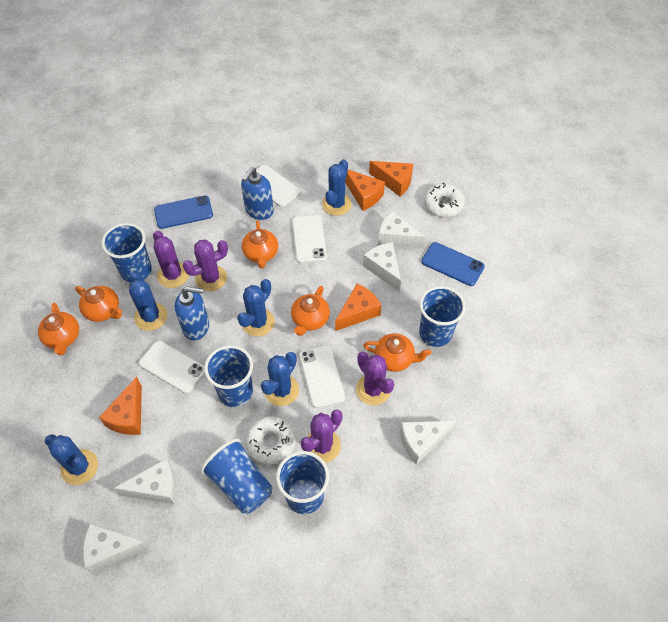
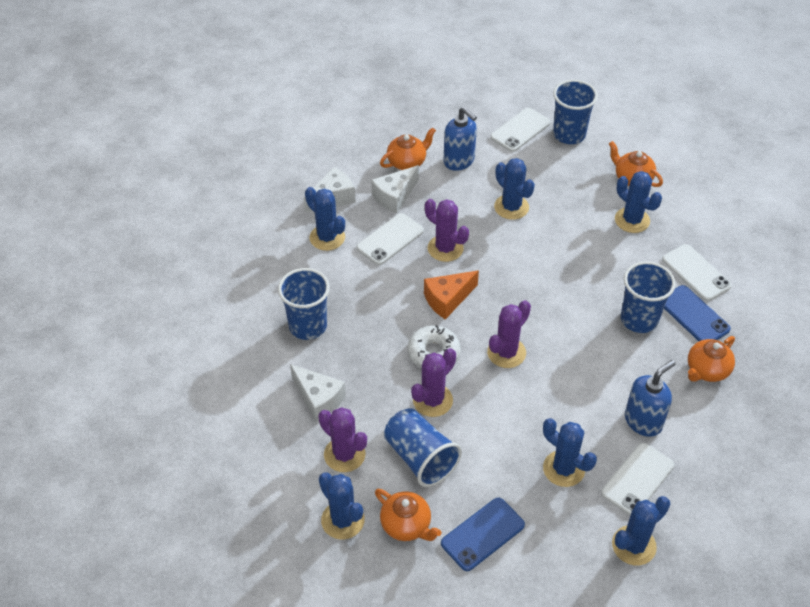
blue cactus: [45,434,98,485] [129,272,167,331] [237,279,275,337] [261,352,299,406] [322,159,352,216] = 5 -> [305,187,345,251] [319,473,365,539] [494,158,535,220] [543,418,597,487] [612,496,670,565] [615,171,662,233] = 6
blue cup: [101,223,152,282] [201,438,273,514] [204,345,253,407] [276,451,329,514] [419,286,466,347] = 5 -> [278,268,330,340] [384,408,462,487] [553,80,598,144] [621,261,676,333] = 4
orange cheese: [99,377,142,435] [335,283,381,331] [345,170,385,211] [369,161,413,197] = 4 -> [424,270,479,319] = 1
orange teapot: [38,302,79,356] [75,286,122,322] [242,220,278,268] [291,286,330,336] [363,333,432,372] = 5 -> [375,489,442,541] [380,127,436,170] [609,141,663,187] [688,336,735,382] = 4
white cheese: [83,524,150,573] [113,459,176,504] [363,242,401,292] [378,211,426,249] [400,421,456,465] = 5 -> [290,364,346,422] [304,167,356,213] [371,165,419,214] = 3
white donut: [246,417,296,465] [424,183,465,217] = 2 -> [408,325,461,368] = 1

